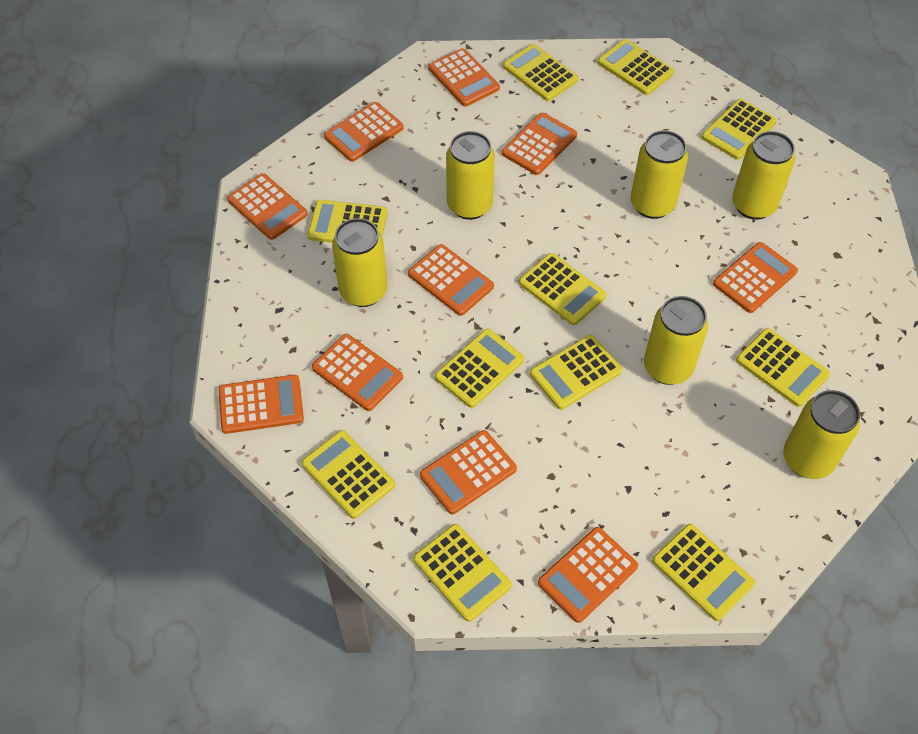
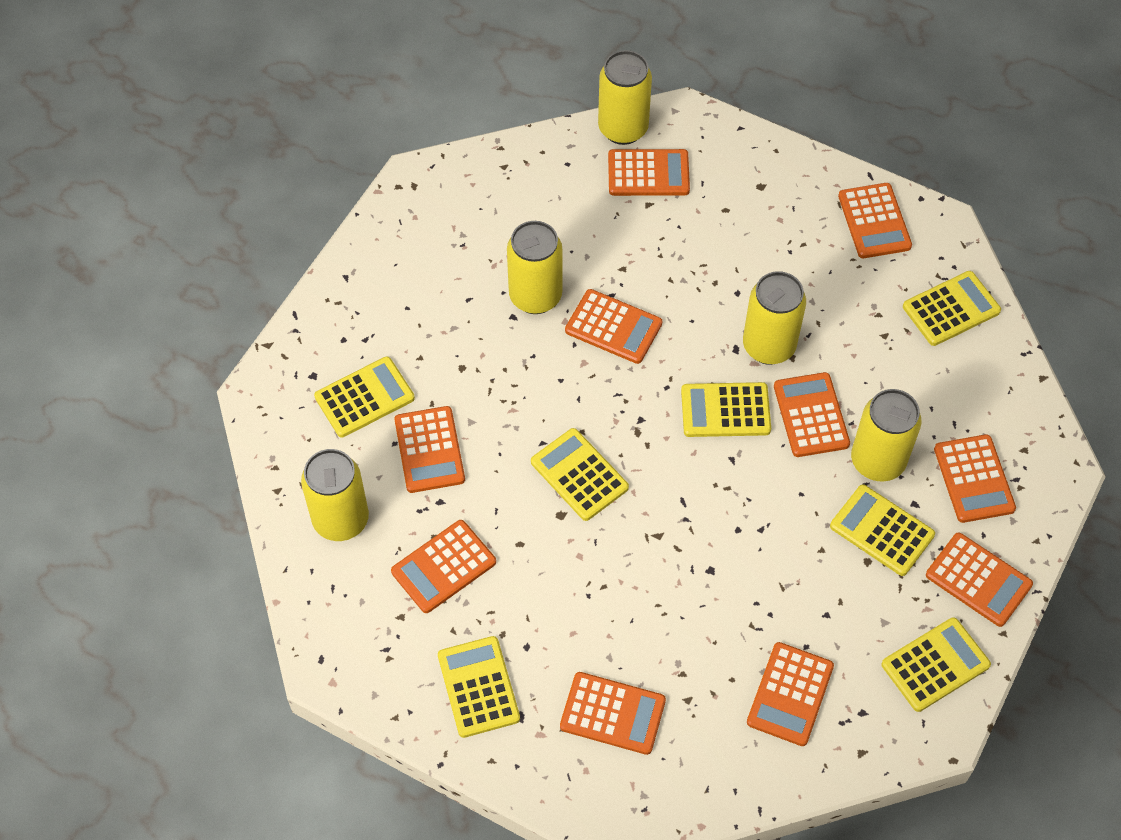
yellow calculator: [302,430,395,519] [308,200,388,243] [413,524,512,622] [435,329,524,408] [503,44,578,101] [519,253,606,325] [530,335,622,410] [598,39,674,95] [652,524,755,621] [701,99,777,160] [736,328,830,407] = 11 -> [314,356,415,437] [438,636,520,738] [531,428,629,521] [681,382,771,437] [830,485,935,576] [881,617,991,712] [903,271,1001,346] = 7
yellow can: [332,218,387,307] [446,131,495,220] [631,130,688,219] [644,296,708,385] [732,131,795,220] [783,390,860,479] = 6 -> [301,449,369,541] [507,221,563,314] [598,50,652,145] [743,271,806,365] [851,389,921,482] = 5

